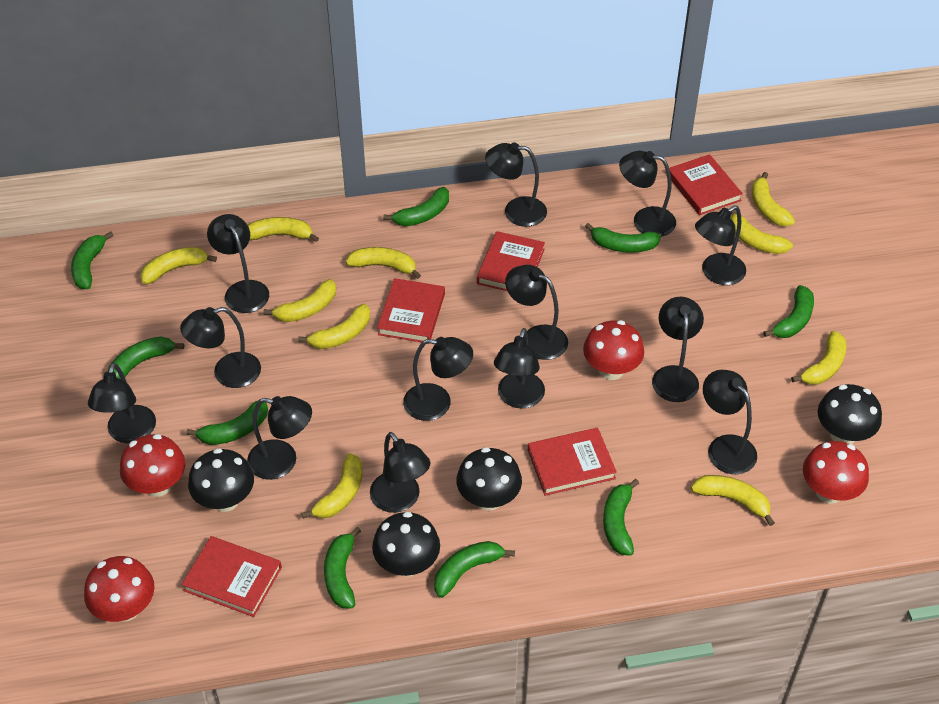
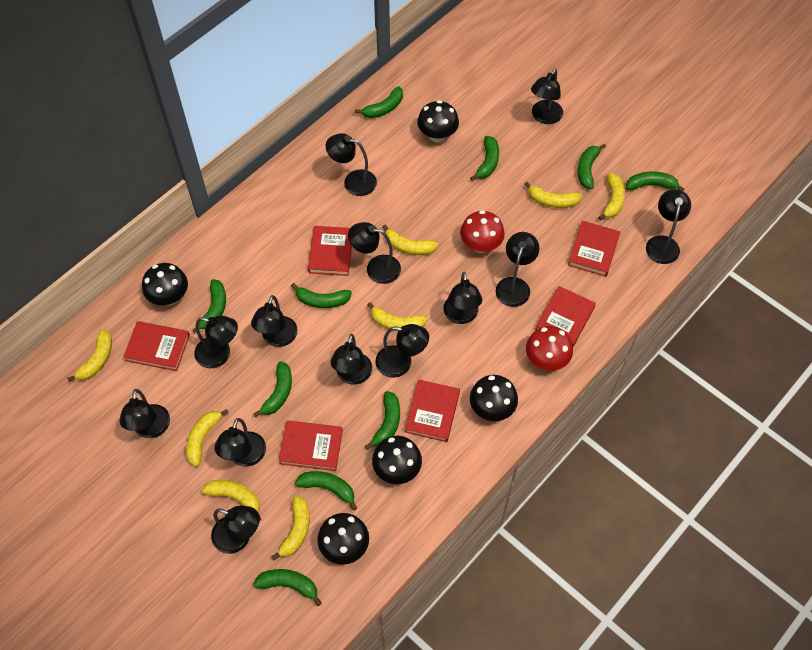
black mushroom: [188,448,254,512] [372,512,440,577] [457,447,522,511] [818,384,882,444] = 4 -> [142,263,188,306] [317,513,369,565] [372,436,422,484] [417,100,459,143] [470,375,518,421] = 5
green banana: [71,231,114,289] [108,336,184,379] [186,400,268,445] [324,527,361,608] [383,187,449,226] [434,541,515,598] [585,223,661,253] [603,479,639,556] [763,285,814,338] = 9 -> [192,279,226,333] [253,361,292,417] [253,569,322,606] [291,283,352,308] [295,471,357,510] [355,86,403,118] [365,391,400,450] [470,136,499,181] [578,144,606,189] [626,171,684,191] = 10
red book: [182,536,282,617] [377,278,445,344] [477,231,545,291] [528,428,617,496] [669,154,743,215] = 5 -> [123,321,190,371] [279,420,343,471] [308,226,352,276] [405,379,460,442] [535,286,596,347] [568,221,620,277] = 6
red mushroom: [84,556,155,622] [120,434,185,497] [583,320,644,380] [803,441,869,504] = 4 -> [460,210,505,253] [526,326,573,371] = 2
yellow banana: [140,247,217,284] [248,217,319,242] [264,279,336,322] [298,304,370,349] [302,453,362,519] [345,247,421,279] [691,475,775,526] [731,210,793,254] [752,172,795,227] [791,331,847,385] = 10 -> [67,329,112,382] [186,409,229,467] [202,480,261,521] [271,495,310,561] [367,302,428,331] [382,225,439,255] [525,182,582,208] [598,173,625,220] = 8

